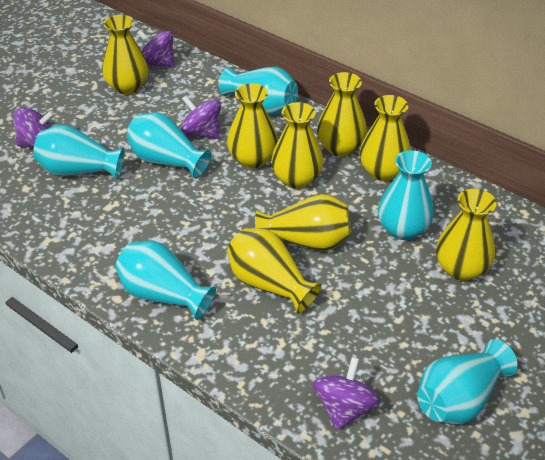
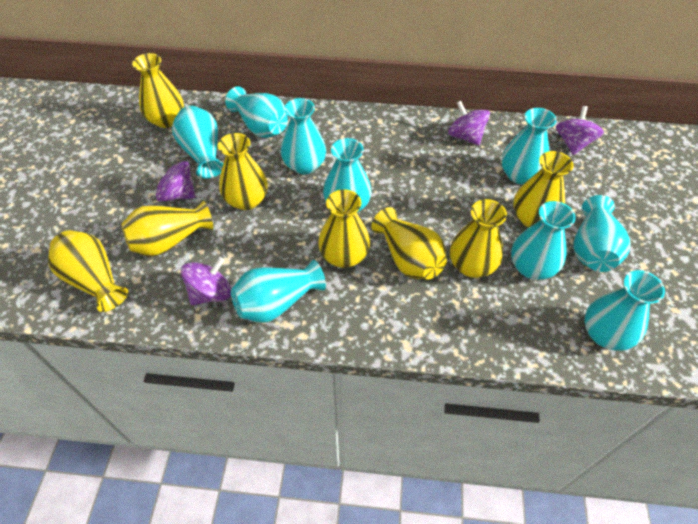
turquoise vase: [33,125,125,179] [115,241,216,320] [126,112,211,179] [219,67,298,115] [378,150,434,240] [417,340,518,425] = 6 -> [172,106,223,178] [225,86,288,138] [231,260,326,323] [281,98,326,175] [323,138,372,213] [501,108,556,184] [511,201,576,280] [573,195,631,272] [584,270,665,351] = 9

